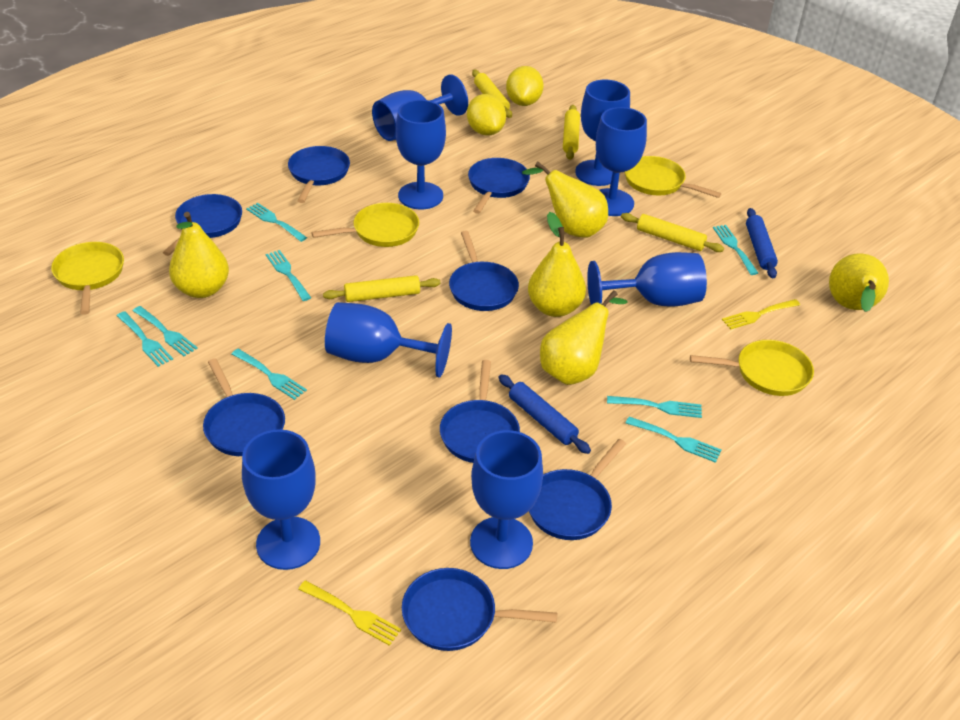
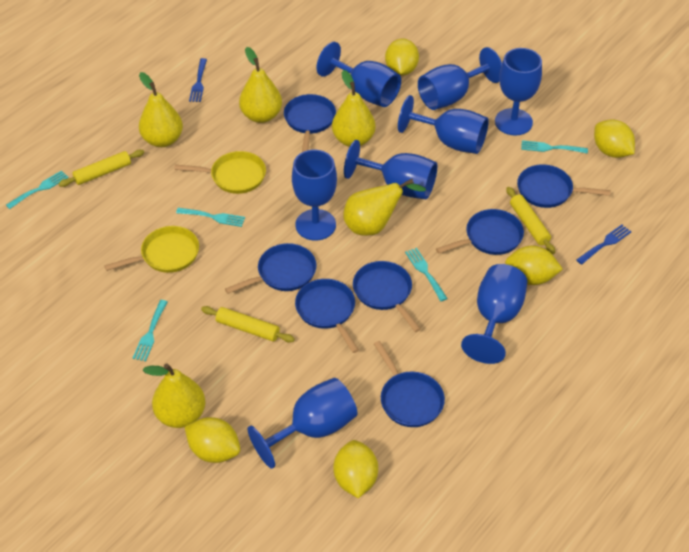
blue fork: none = 0 -> [189,58,207,102] [576,225,631,265] = 2
blue pan: [163,194,242,256] [203,358,285,456] [288,146,350,203] [402,568,557,651] [440,360,520,463] [449,231,519,311] [468,158,530,214] [529,439,626,540] = 8 -> [225,243,317,294] [284,94,336,152] [295,279,359,353] [353,261,421,332] [374,341,445,427] [436,209,524,255] [517,164,611,208] = 7
blue rolling pin: [499,374,591,454] [746,208,778,278] = 2 -> none = 0
turquoise fork: [117,311,173,367] [133,306,198,356] [232,349,307,400] [246,203,307,242] [266,250,311,301] [607,396,702,418] [626,416,722,463] [713,225,758,275] = 8 -> [6,170,69,209] [133,300,168,361] [176,208,245,227] [405,248,448,301] [521,140,588,154] = 5
yellow fork: [298,580,401,646] [722,299,800,329] = 2 -> none = 0
yellow lemon: [467,94,506,136] [506,66,544,106] = 2 -> [185,417,240,463] [333,440,378,498] [385,39,419,76] [505,245,563,285] [594,119,635,158] = 5
yellow pan: [51,242,124,315] [311,203,419,247] [625,156,721,198] [690,340,814,396] = 4 -> [104,226,199,273] [174,151,266,194] = 2
yellow rolling pin: [323,275,440,302] [472,70,512,118] [563,105,580,160] [621,213,724,252] = 4 -> [58,150,144,187] [201,306,295,343] [506,187,555,254] = 3

